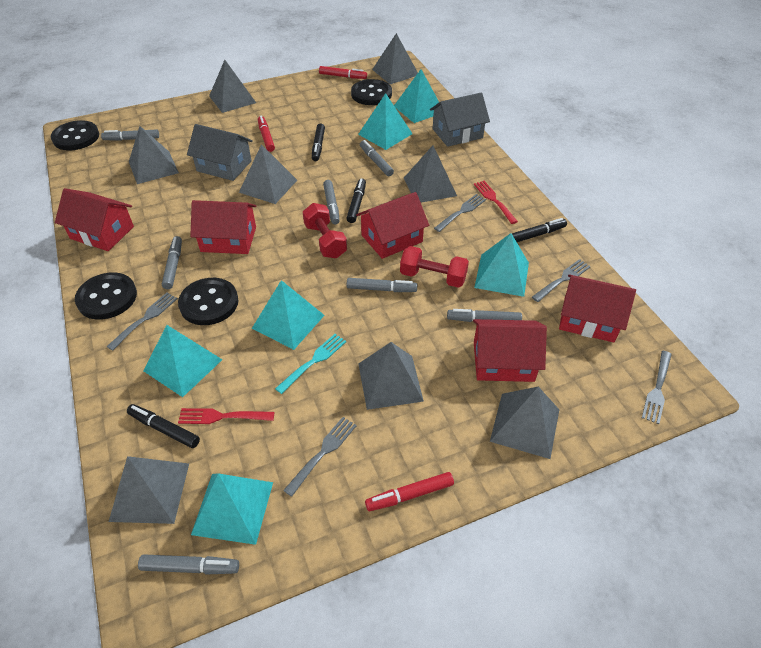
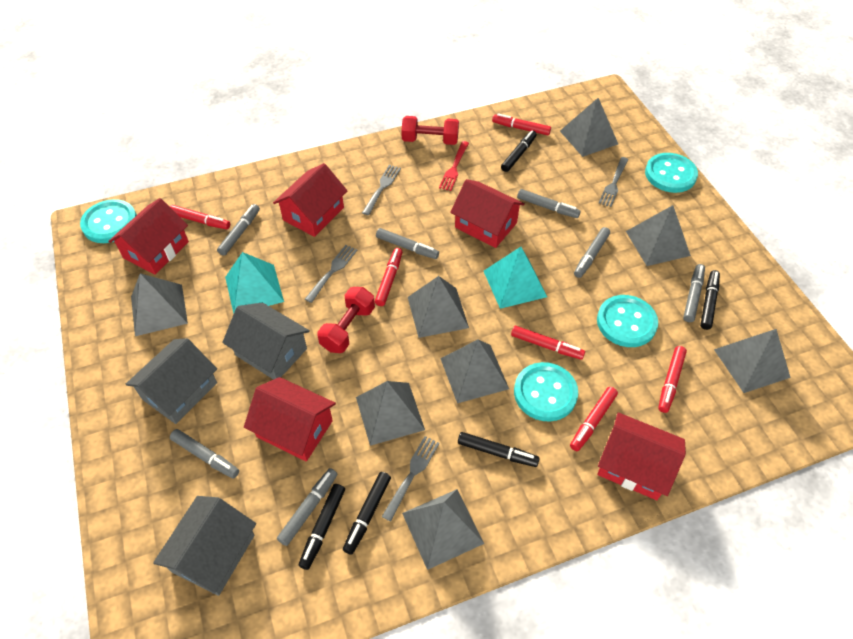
black button: [51,120,99,150] [75,272,137,320] [178,278,238,325] [351,79,392,105] = 4 -> none = 0
black marker: [127,404,200,448] [312,123,325,161] [346,178,366,223] [512,218,567,242] = 4 -> [299,484,345,570] [343,472,391,555] [458,432,540,467] [501,130,537,172] [700,270,720,330] = 5
grey fork: [106,293,178,351] [283,417,357,497] [434,194,486,232] [532,259,591,302] [642,351,672,424] = 5 -> [305,245,357,303] [362,165,401,215] [382,436,439,522] [599,157,629,207] = 4
grey house: [187,124,253,181] [430,92,490,147] = 2 -> [126,338,217,424] [153,496,256,596] [222,303,310,380] = 3
red fork: [178,408,275,424] [474,181,518,224] = 2 -> [439,141,469,191] = 1
red marker: [258,116,275,152] [319,66,367,79] [365,472,454,511] = 3 -> [169,205,230,230] [375,248,402,306] [492,113,551,135] [511,326,585,360] [570,387,618,451] [658,346,687,413] = 6
turquoise button: none = 0 -> [80,199,137,243] [514,362,578,422] [597,295,658,347] [645,153,698,193] = 4
turquoise fork: [275,334,346,394] = 1 -> none = 0
turquoise pyramid: [144,325,223,397] [191,473,273,545] [252,280,325,350] [358,93,412,150] [394,69,439,123] [474,233,529,297] = 6 -> [225,252,284,314] [484,247,547,309] = 2

